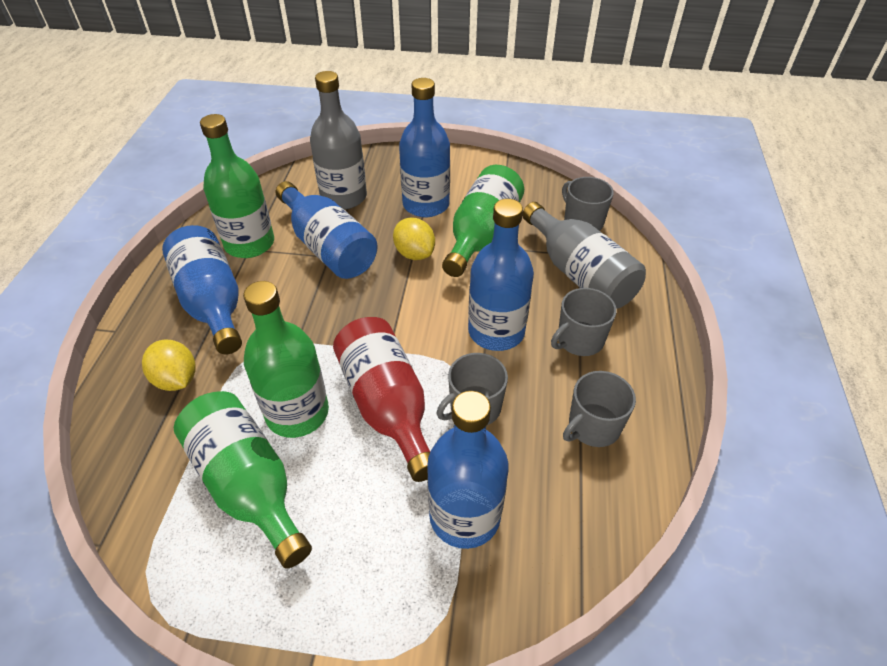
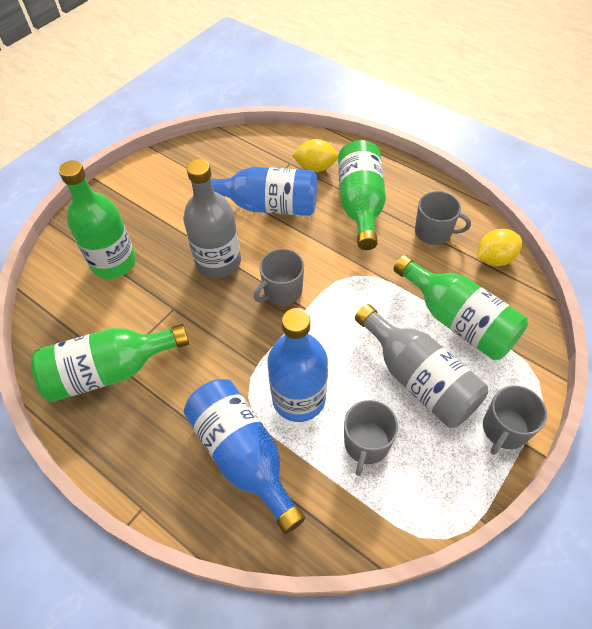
blue bottle: [162,225,242,354] [275,181,378,279] [399,78,450,217] [427,391,508,549] [468,199,534,351] = 5 -> [184,379,305,534] [211,167,317,216] [267,308,328,422] = 3
red bottle: [333,317,430,482] = 1 -> none = 0

